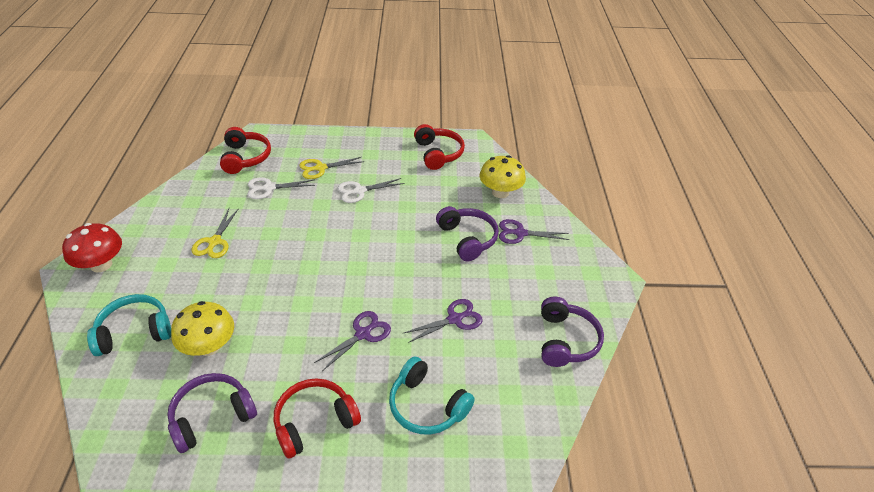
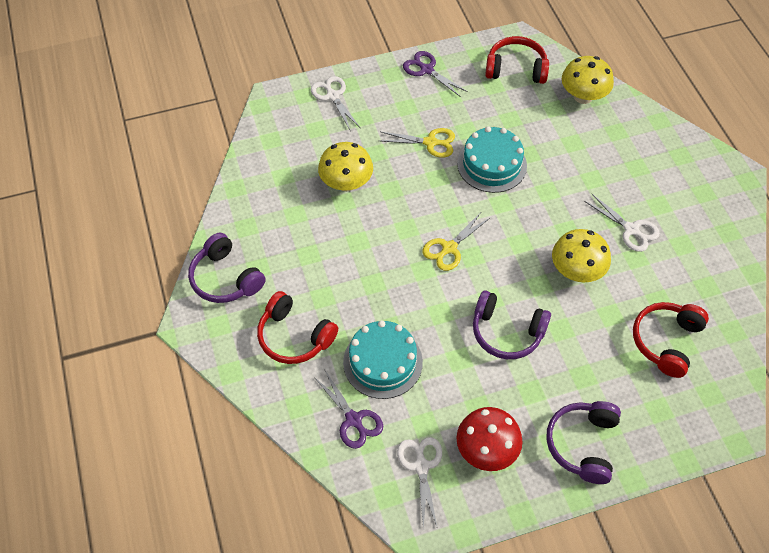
purple scissors: [314,311,391,371] [402,299,483,343] [499,219,570,244] = 3 -> [314,369,383,449] [403,51,468,97] = 2
turquoise cake: none = 0 -> [343,320,423,399] [457,126,527,193] = 2
turquoise headphones: [87,294,171,356] [389,356,475,435] = 2 -> none = 0
white scissors: [248,178,315,199] [337,178,404,203] = 2 -> [311,76,360,130] [397,437,442,529] [584,194,660,252] = 3
yellow mushroom: [171,301,234,356] [480,155,526,198] = 2 -> [318,142,373,192] [552,229,611,282] [562,56,614,104] = 3

